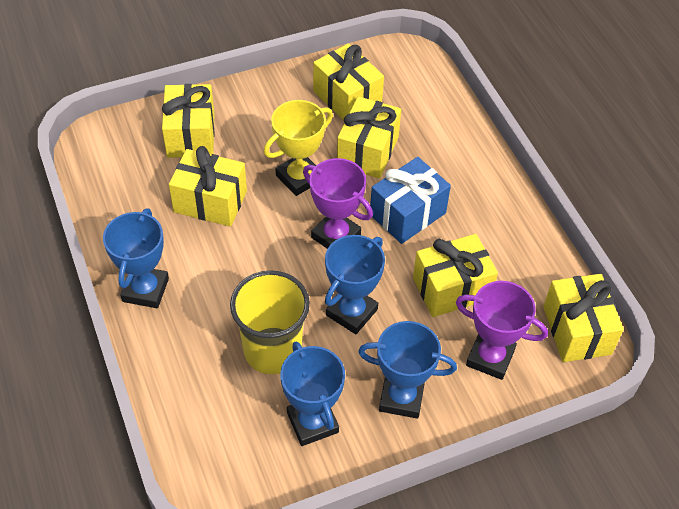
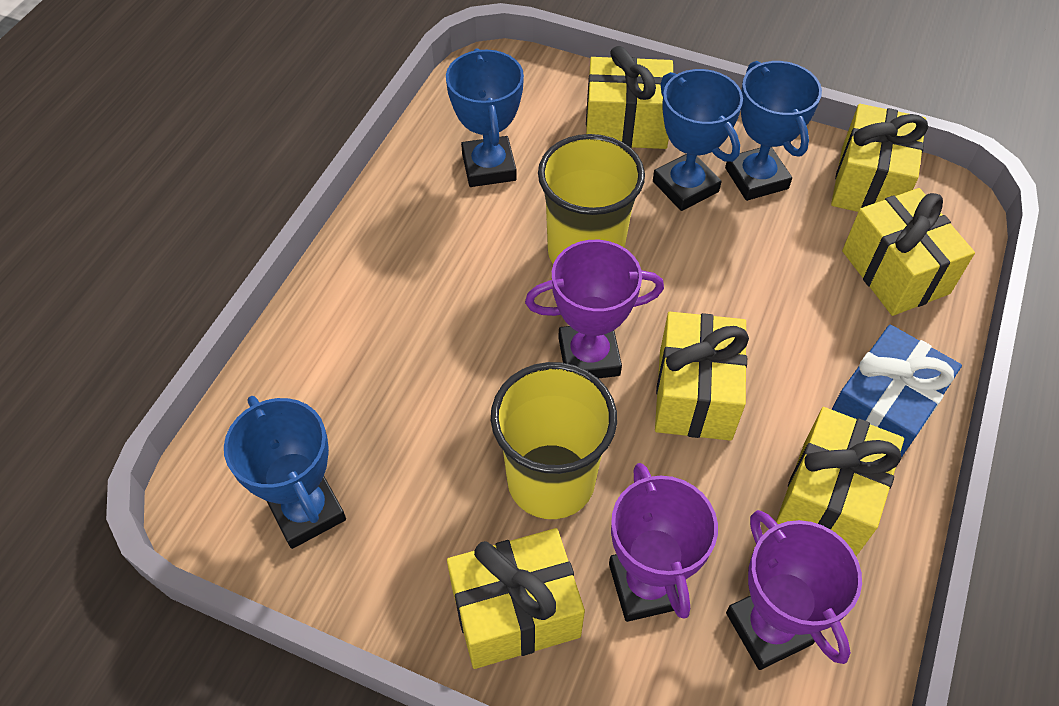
purple trophy: [303,158,373,249] [456,281,548,380] = 2 -> [525,240,664,378] [609,463,718,622] [726,510,862,670] = 3
yellow cup: [230,270,310,374] = 1 -> [491,362,617,519] [538,134,645,263] = 2
yellow trophy: [264,100,333,196] = 1 -> none = 0

